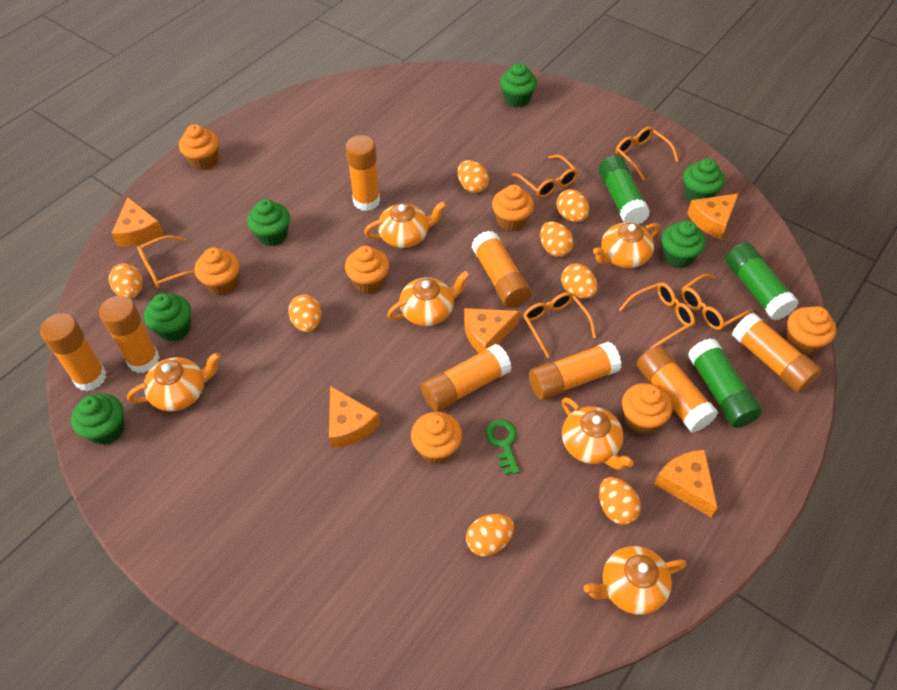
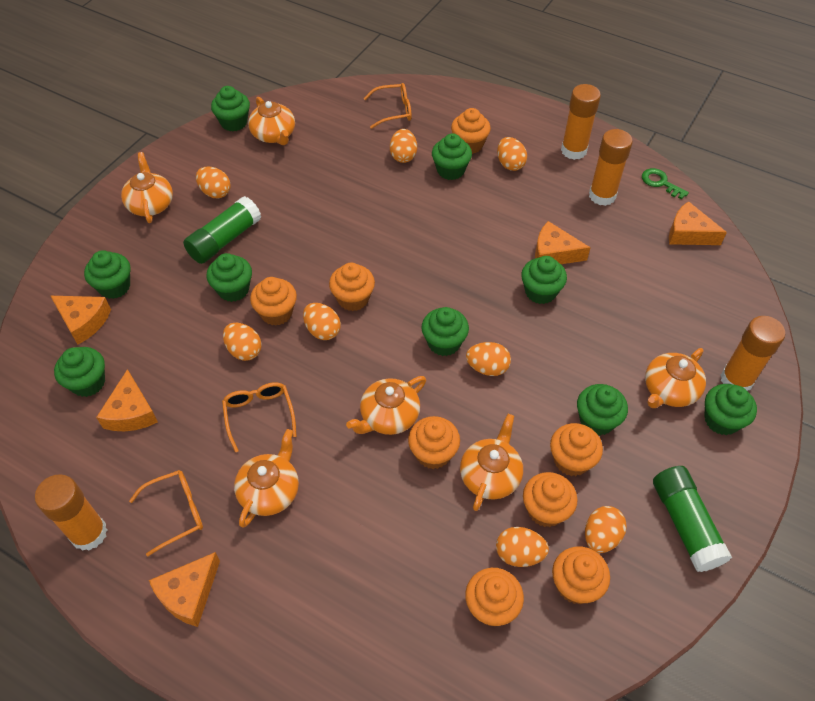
green cupcake: [71,393,124,445] [144,293,191,342] [247,199,290,246] [500,63,537,107] [662,221,706,268] [683,158,725,202] = 6 -> [54,347,105,397] [84,250,130,299] [206,253,252,302] [211,86,250,131] [421,307,469,356] [432,133,472,180] [521,256,567,304] [577,384,628,435] [704,384,757,435] = 9
green glue stick: [599,155,650,225] [688,339,762,428] [725,242,799,321] = 3 -> [183,196,261,264] [653,466,732,572] = 2
orange cupcake: [179,124,219,170] [195,247,240,295] [345,246,389,293] [411,412,462,464] [492,185,534,231] [622,383,673,434] [786,306,836,355] = 7 -> [250,277,297,326] [329,263,375,311] [408,416,460,469] [451,108,491,154] [465,568,524,626] [523,472,578,527] [550,423,603,476] [552,547,610,604] = 8
orange glasses: [137,235,195,288] [512,155,578,198] [523,292,596,358] [616,127,679,180] [619,282,695,348] [681,274,753,330] = 6 -> [129,470,203,556] [222,382,297,452] [363,83,412,129] = 3
orange glue stick: [40,313,106,391] [99,296,160,373] [346,135,380,211] [421,344,512,412] [471,231,531,308] [529,341,622,400] [637,345,718,433] [732,313,822,393] = 8 -> [35,474,107,551] [561,84,601,160] [589,129,633,206] [721,316,785,391] = 4

